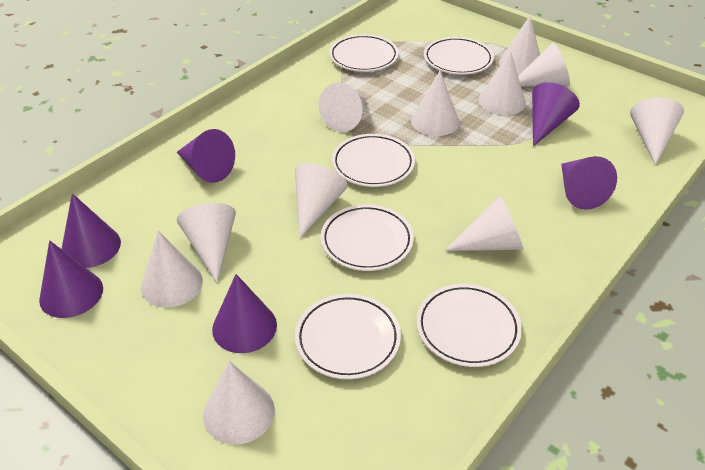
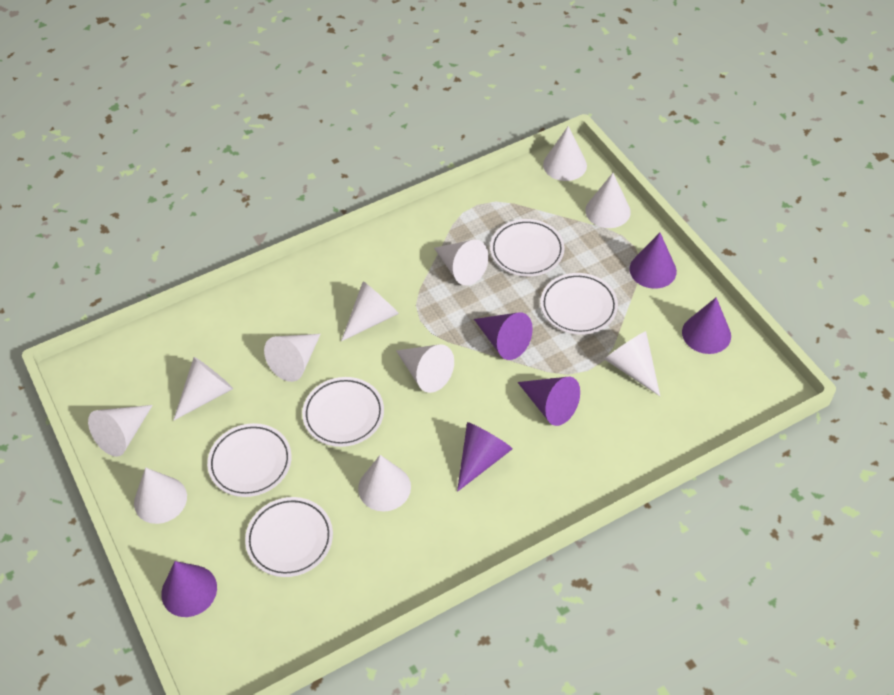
white plate: [295,294,401,379] [321,204,414,271] [329,34,399,72] [332,134,415,187] [416,284,522,367] [424,37,494,75] = 6 -> [207,423,292,497] [245,497,333,577] [302,377,384,447] [490,219,565,277] [540,273,618,335] = 5

